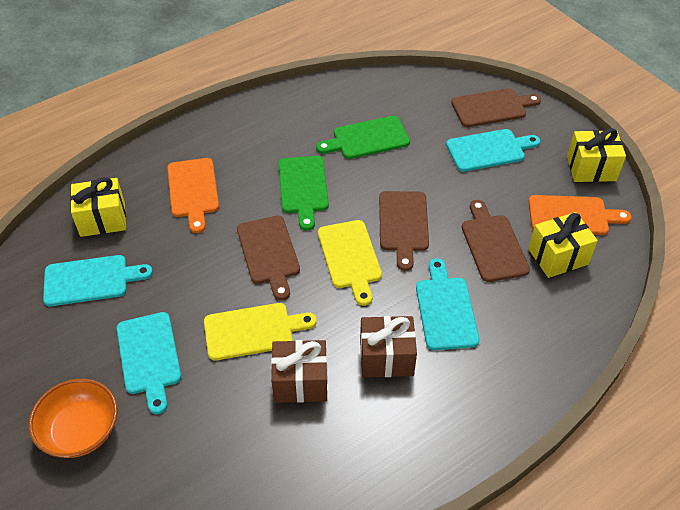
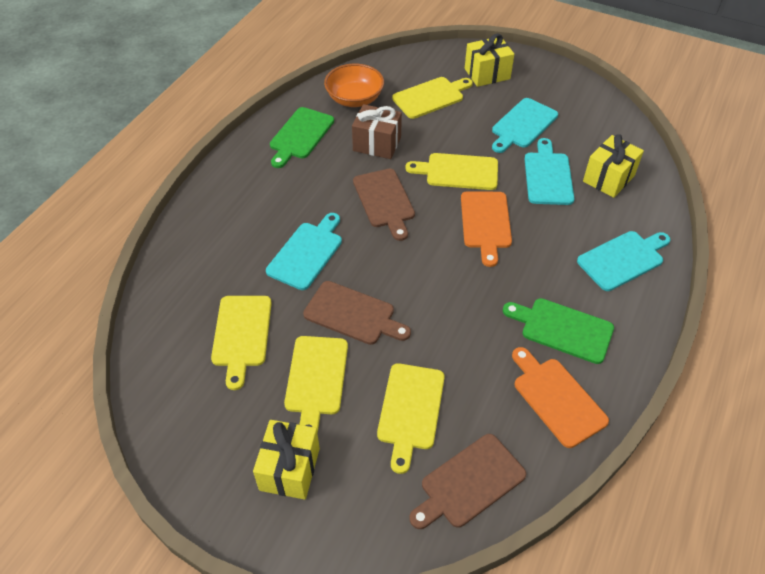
brown cutting board: [237,216,300,300] [379,191,429,271] [451,88,541,127] [462,200,530,282] = 4 -> [303,281,411,345] [353,169,415,241] [409,434,526,529] = 3
brown gift: [271,340,328,403] [360,316,417,377] = 2 -> [352,104,402,159] = 1
yellow cutting board: [204,303,317,360] [318,220,382,306] = 2 -> [211,296,272,390] [284,336,348,433] [377,363,445,474] [392,77,473,119] [405,153,498,190] = 5

